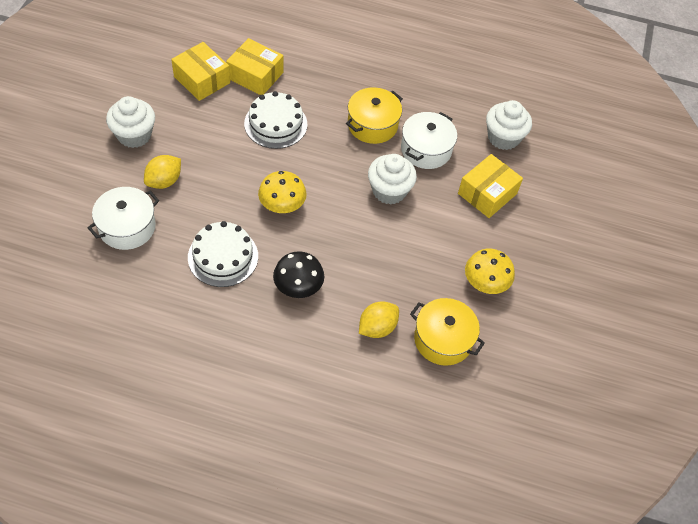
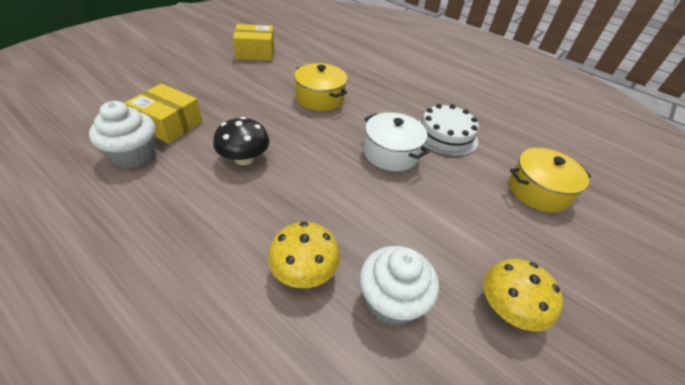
white cake: [188,221,258,287] [244,91,307,149] = 2 -> [419,104,479,157] = 1
white cupcake: [106,96,155,148] [368,154,417,205] [486,100,532,150] = 3 -> [89,101,155,169] [360,246,439,326] = 2
white pot: [87,187,159,250] [401,112,457,169] = 2 -> [364,112,429,171] = 1
yellow box: [171,42,230,101] [226,38,283,95] [458,154,523,218] = 3 -> [124,84,202,144] [233,24,274,61] = 2
yellow lemon: [144,155,181,189] [359,301,399,338] = 2 -> none = 0

